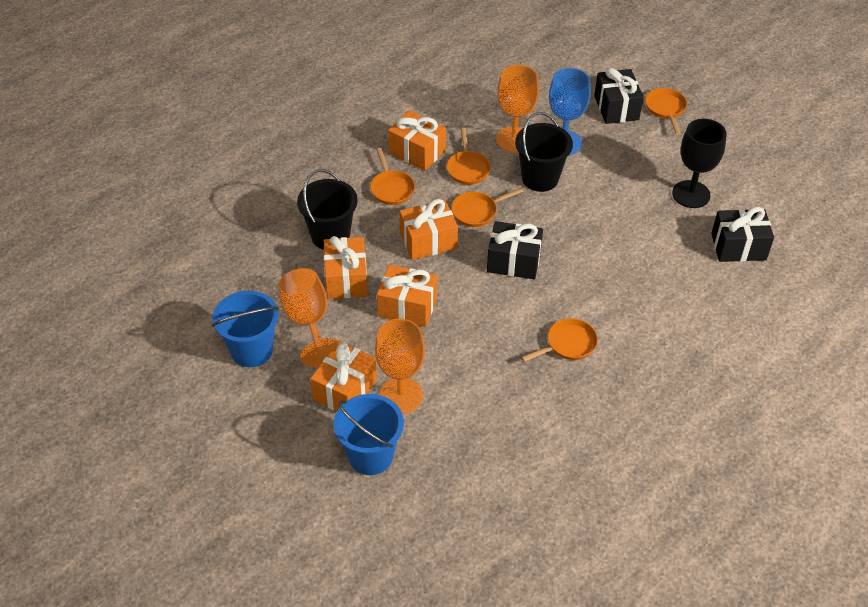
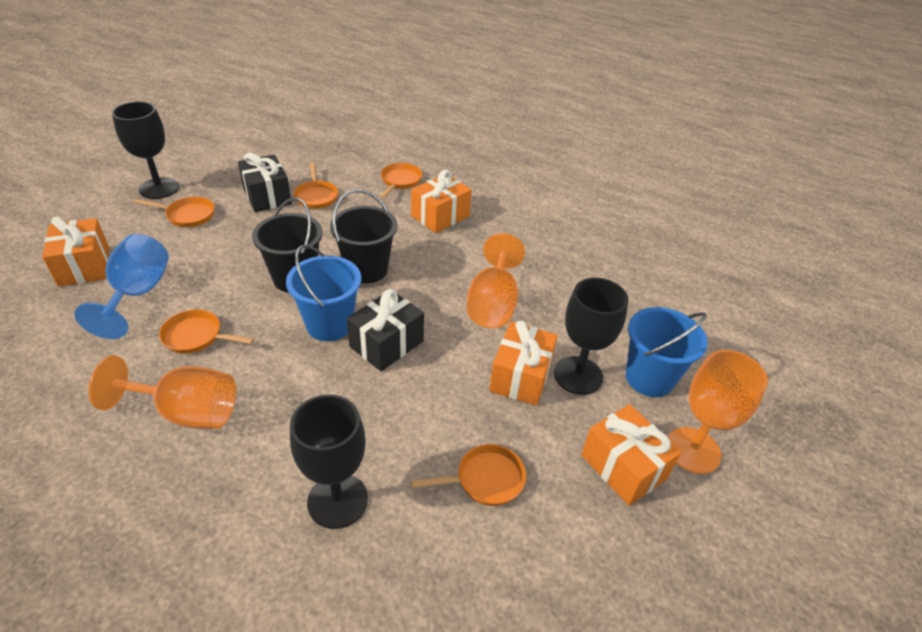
black gift: [487,221,543,279] [594,68,643,124] [711,207,774,262] = 3 -> [238,152,292,212] [347,289,424,371] = 2
black goblet: [672,119,727,208] = 1 -> [112,102,179,199] [290,394,368,529] [554,278,628,395] = 3
orange gift: [310,341,377,411] [324,236,368,299] [377,265,437,327] [388,110,446,171] [400,199,458,260] = 5 -> [42,216,109,287] [411,170,472,233] [489,321,557,406] [581,404,681,506] = 4

